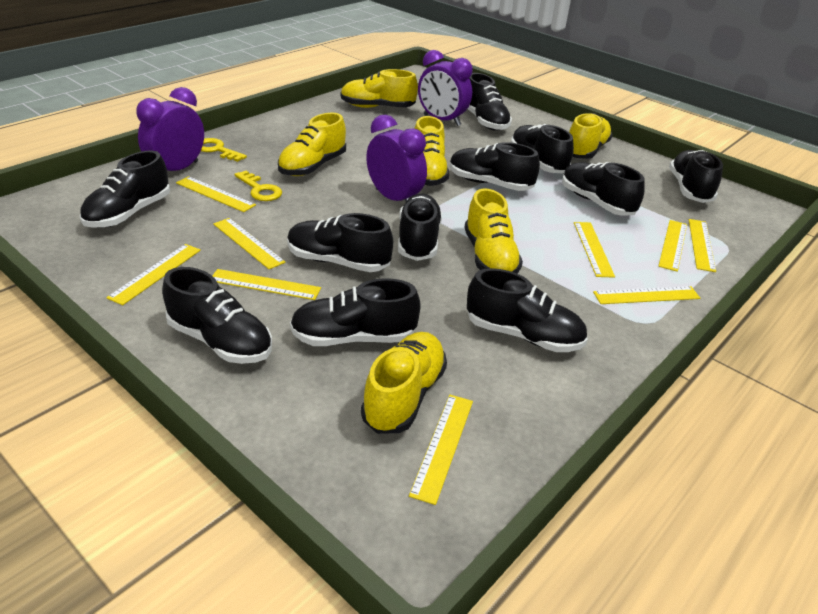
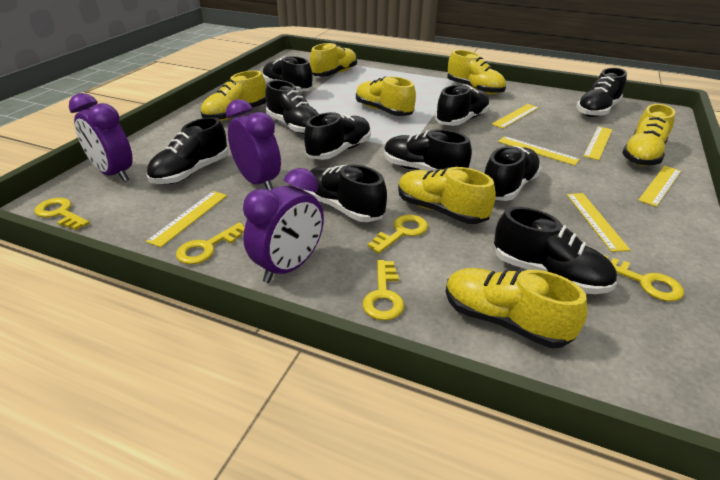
black shoe: [80,151,170,228] [162,267,272,364] [287,213,393,272] [290,278,421,346] [398,194,442,261] [450,142,540,191] [467,268,588,352] [468,73,512,131] [511,124,574,173] [562,162,645,216] [669,150,723,203] = 11 -> [146,117,228,184] [262,56,313,92] [266,80,318,134] [304,112,371,160] [304,164,387,222] [384,129,472,171] [435,85,490,126] [485,146,541,201] [494,207,617,294] [576,68,627,117] = 10
yellow key: [201,138,247,162] [234,171,282,201] = 2 -> [34,198,90,230] [176,223,245,264] [363,260,404,321] [368,214,428,254] [602,254,684,301] = 5
yellow ruler: [106,244,201,305] [176,176,256,212] [212,269,321,300] [213,218,286,269] [409,395,473,505] [574,222,615,278] [593,286,700,304] [658,220,687,272] [689,219,716,272] = 9 -> [146,191,227,247] [491,104,539,129] [498,136,580,166] [567,193,630,252] [583,126,612,160] [638,166,681,207] = 6
yellow shoe: [278,113,346,176] [340,69,418,108] [361,332,447,434] [414,116,449,186] [464,188,523,273] [569,113,613,159] = 6 -> [201,70,266,121] [310,43,357,76] [356,76,416,116] [398,167,496,224] [446,268,587,348] [447,50,506,94] [622,104,675,166] = 7

